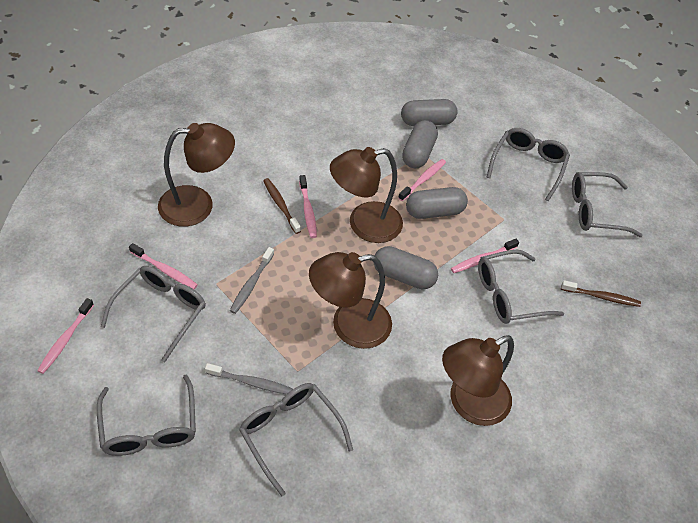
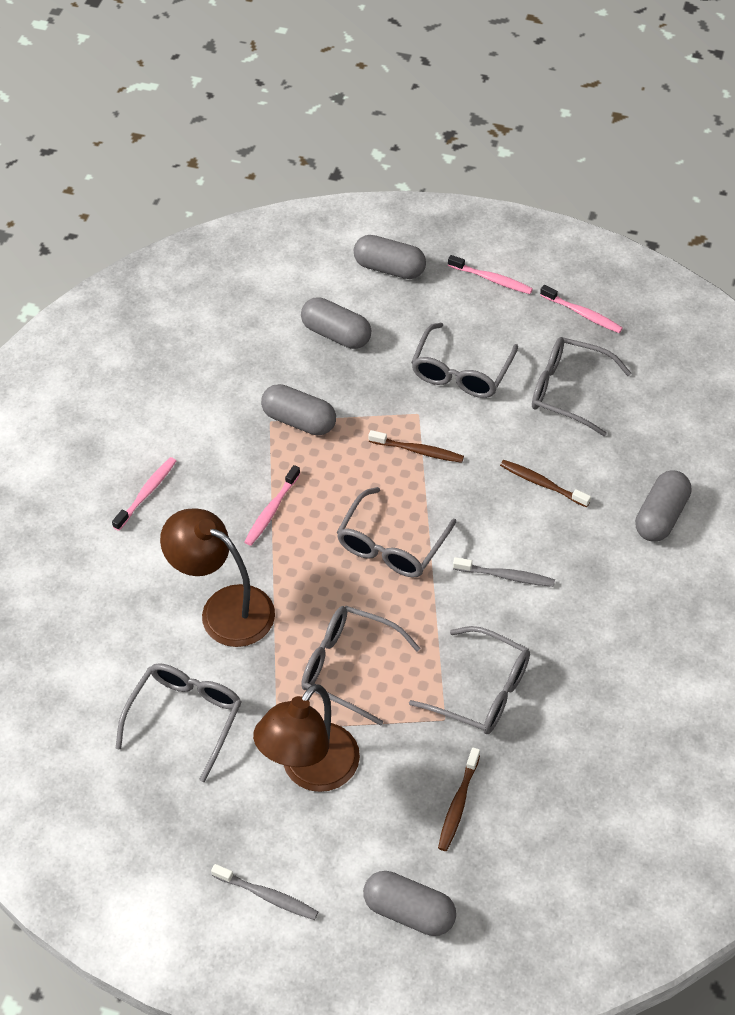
brown lamp: [158,123,235,227] [309,252,392,349] [330,147,403,243] [442,335,514,426] = 4 -> [160,509,275,647] [253,684,360,792] = 2
brown toothbrush: [263,178,301,234] [561,280,641,307] = 2 -> [369,430,464,463] [438,747,480,851] [500,460,591,507] = 3
grey capsule: [374,246,438,289] [401,99,458,126] [402,120,438,168] [406,187,468,219] = 4 -> [261,384,336,435] [301,297,372,349] [354,235,426,279] [363,871,456,936] [635,471,691,542] = 5
pink toothbrush: [37,298,94,374] [129,243,198,289] [299,175,317,238] [398,159,446,201] [451,239,519,273] = 5 -> [112,457,176,531] [245,465,301,546] [448,255,533,294] [540,285,623,333] = 4

